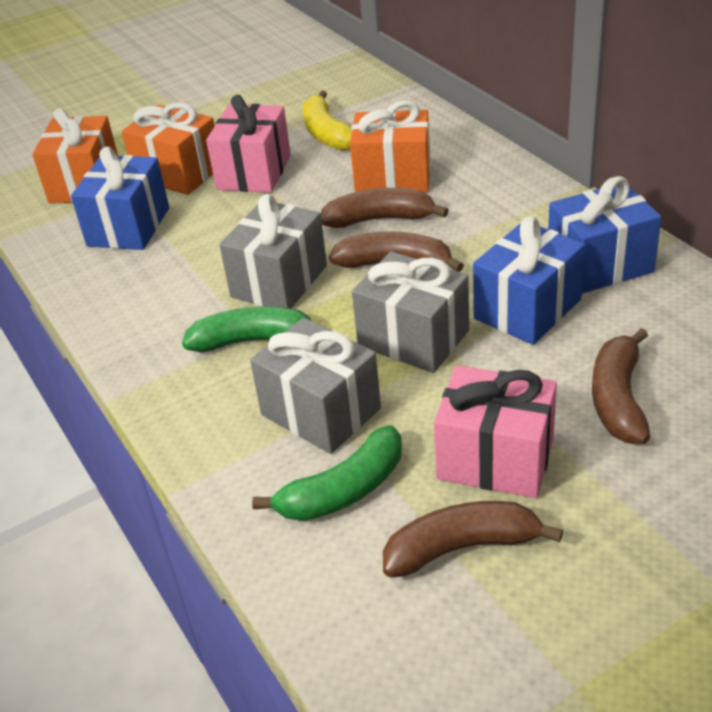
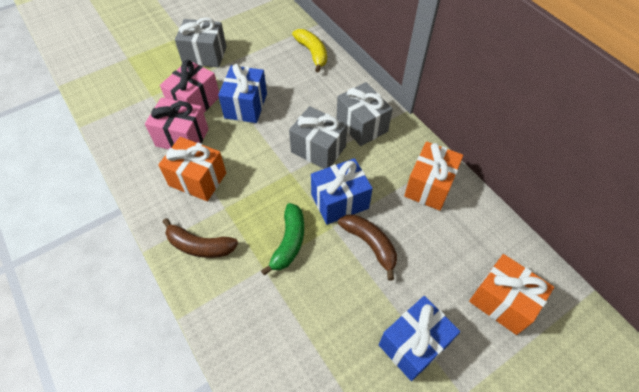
brown banana: [321,188,449,228] [329,231,464,272] [383,501,563,578] [592,328,650,444] = 4 -> [163,218,238,258] [338,214,397,280] = 2
green banana: [182,307,311,352] [252,425,402,521] = 2 -> [261,203,304,275] = 1

